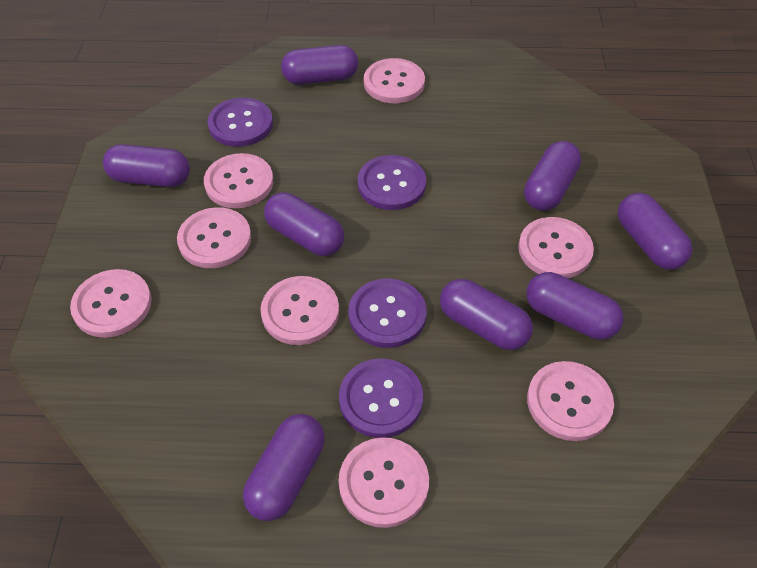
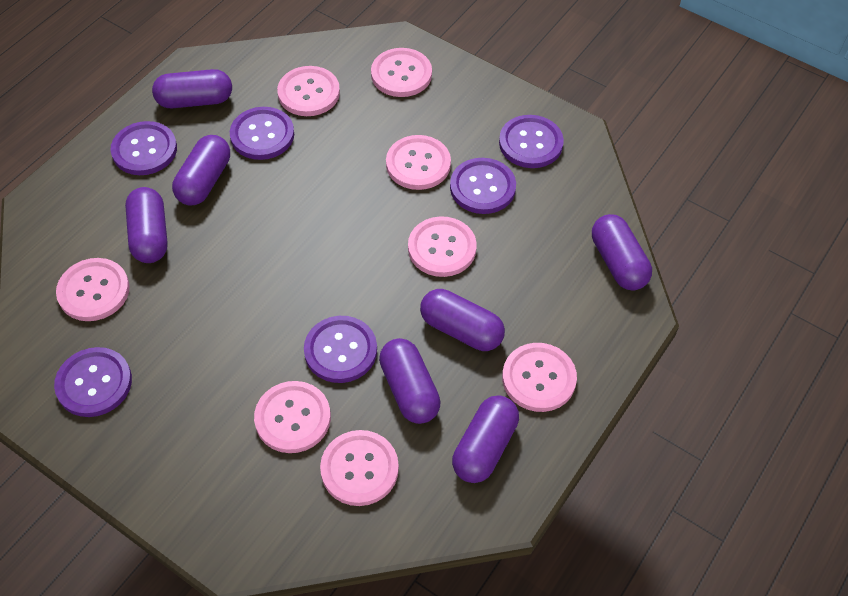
purple button: [208,98,273,147] [339,358,423,438] [348,279,427,348] [358,155,426,210] = 4 -> [54,347,132,417] [111,121,177,175] [230,107,294,160] [304,316,377,383] [450,158,516,214] [499,115,564,168] = 6
purple capsule: [103,144,190,187] [243,414,325,521] [264,192,344,256] [281,45,358,85] [440,279,533,350] [524,141,581,211] [526,272,624,340] [618,193,693,270] = 8 -> [125,187,168,263] [152,69,232,108] [172,135,230,205] [379,338,441,424] [420,289,505,351] [452,395,519,483] [592,214,652,290] = 7

